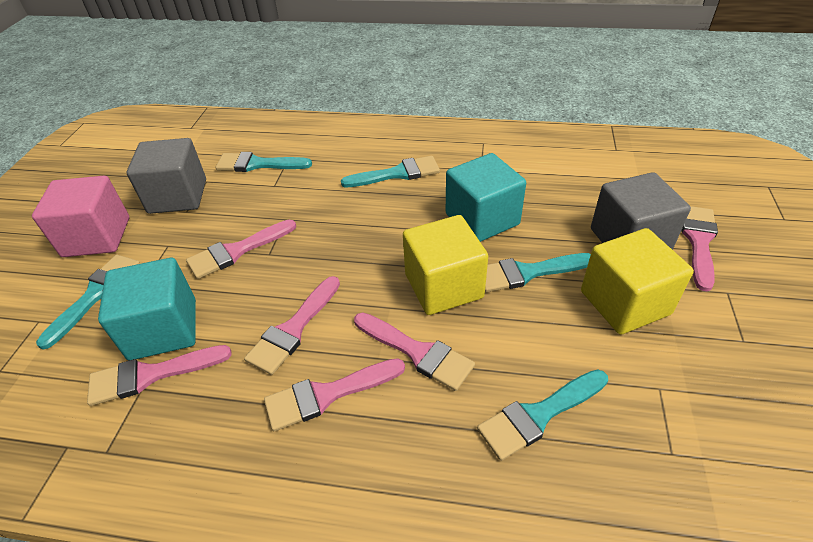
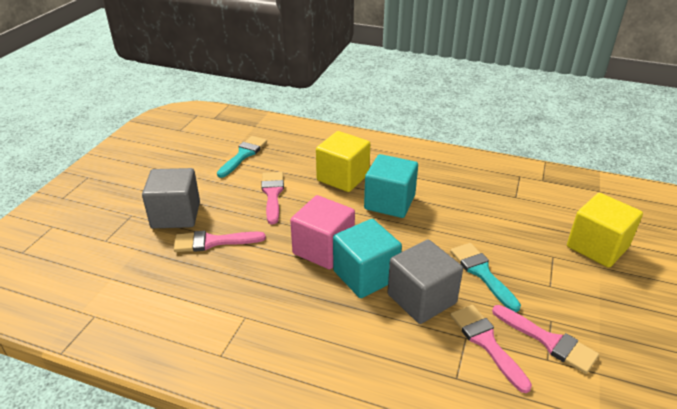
pink brush: [87,345,232,406] [186,220,296,279] [244,276,340,375] [264,358,405,431] [354,312,475,391] [681,206,718,291] = 6 -> [174,230,266,252] [261,172,284,224] [450,305,532,393] [492,305,599,374] = 4
turquoise brush: [36,254,140,350] [216,152,312,172] [341,156,440,187] [477,369,608,461] [485,253,591,292] = 5 -> [217,136,267,178] [451,243,521,312] = 2

